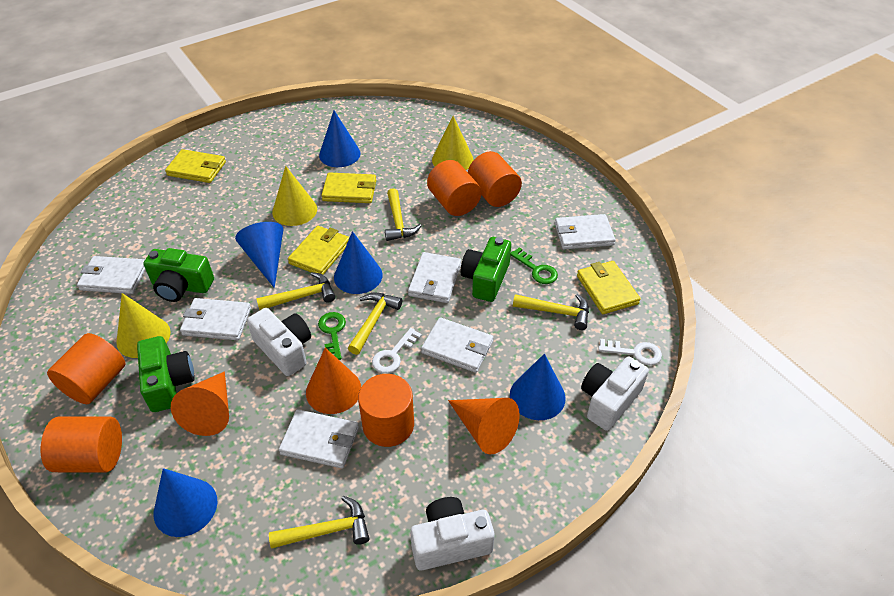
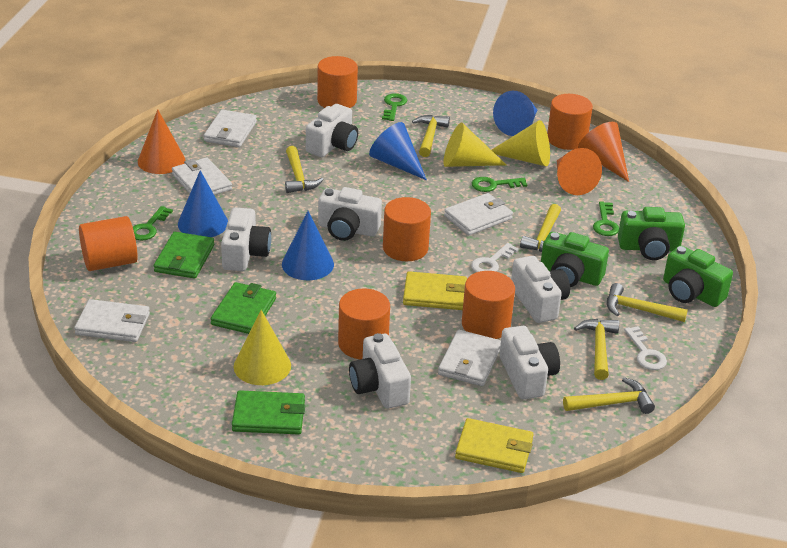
blue cone: [154,468,218,537] [235,222,283,288] [319,110,360,167] [334,231,382,294] [510,354,566,420] = 5 -> [178,170,228,237] [282,211,334,280] [369,122,427,180] [493,91,537,136] = 4
green key: [318,312,346,360] [511,247,558,284] = 2 -> [133,206,173,241] [382,93,407,121] [472,177,527,192] [593,201,619,236] = 4
green wallet: none = 0 -> [154,232,214,279] [211,282,276,334] [232,390,305,435] = 3
orange cylinder: [40,416,122,473] [47,333,125,404] [358,374,414,447] [427,160,481,216] [468,151,522,207] = 5 -> [79,216,138,271] [317,56,358,108] [338,288,390,359] [383,197,431,261] [462,271,515,339] [547,94,593,150] = 6
white camera: [247,308,311,376] [410,497,495,570] [581,357,649,431] = 3 -> [221,207,271,271] [306,104,358,157] [318,187,382,241] [349,333,411,409] [499,326,560,399] [511,256,570,323] = 6
white wallet: [77,256,146,294] [180,298,251,340] [279,409,359,468] [408,252,461,303] [421,317,493,373] [555,214,616,249] = 6 -> [74,299,150,342] [172,157,232,195] [204,110,257,147] [438,330,501,386] [444,193,513,235] = 5
yellow hammer: [256,272,336,310] [269,496,369,549] [348,292,402,355] [385,188,421,241] [513,294,589,330] = 5 -> [285,146,324,193] [412,115,450,157] [520,204,561,252] [563,377,655,414] [574,319,619,380] [607,283,688,322] = 6
yellow wallet: [165,149,226,183] [288,226,350,275] [321,172,376,203] [577,261,641,314] = 4 -> [403,271,467,310] [455,418,534,473] = 2

